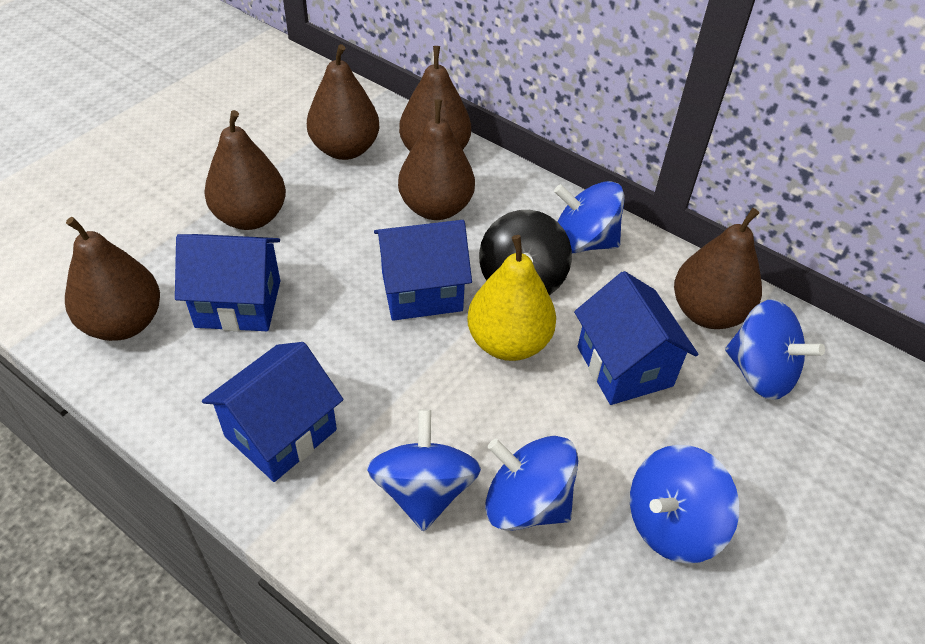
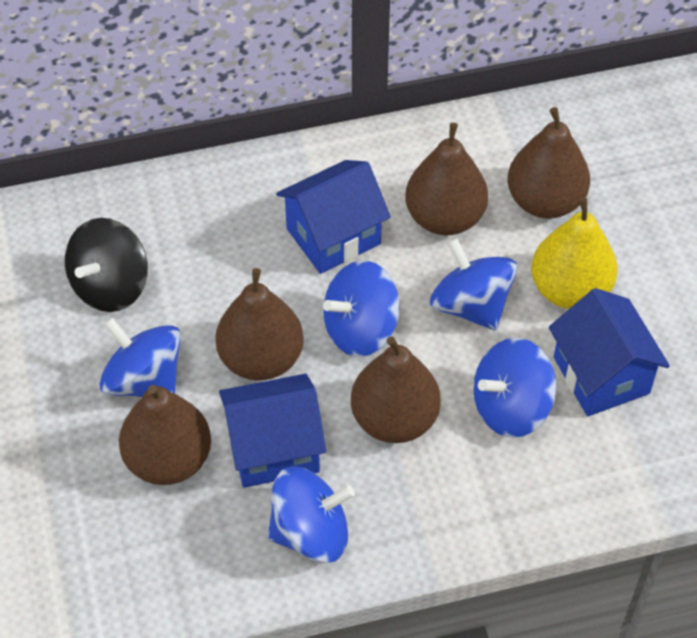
blue house: [175,234,280,331] [202,342,343,482] [374,220,472,321] [574,271,699,405] = 4 -> [219,374,326,488] [276,160,391,274] [549,288,670,416] = 3
brown pear: [65,217,160,341] [204,110,286,230] [307,44,380,160] [398,99,475,220] [399,46,471,151] [674,208,762,329] = 6 -> [119,385,211,485] [215,268,304,381] [351,336,441,443] [405,123,488,235] [508,107,590,219] = 5

